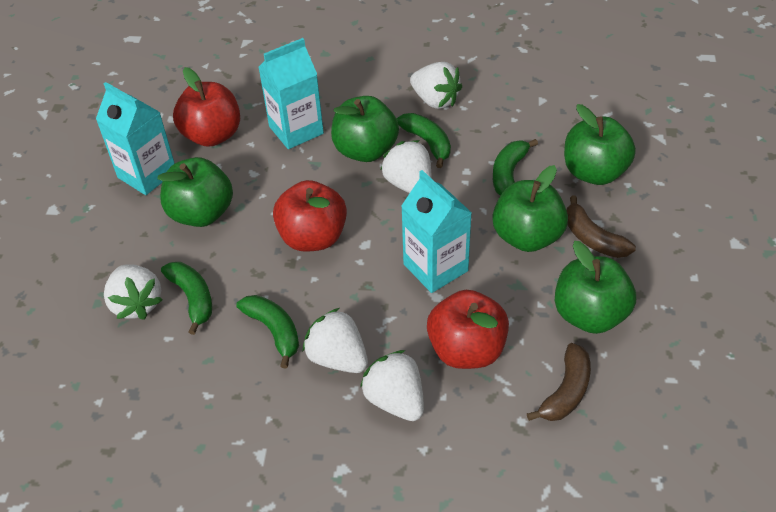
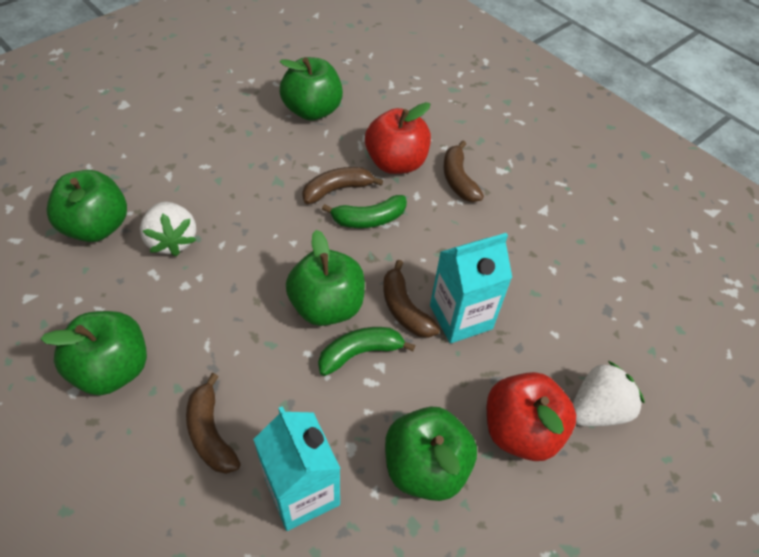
brown banana: [527,343,591,421] [567,196,636,258] = 2 -> [186,373,241,474] [302,167,383,204] [383,260,440,338] [443,140,484,202] = 4
green banana: [161,262,212,335] [236,295,299,369] [397,113,451,168] [493,139,538,195] = 4 -> [318,327,415,376] [322,195,407,228] = 2
red apple: [173,67,240,147] [273,180,347,251] [427,290,509,369] = 3 -> [365,102,431,174] [487,372,576,461] = 2
turquoise carton: [96,82,175,195] [258,38,324,149] [401,170,472,293] = 3 -> [253,406,341,531] [430,233,512,343] = 2
white strawberry: [104,264,163,320] [302,308,368,373] [360,350,424,421] [381,140,432,193] [410,62,462,109] = 5 -> [140,202,196,257] [573,361,645,426] = 2

